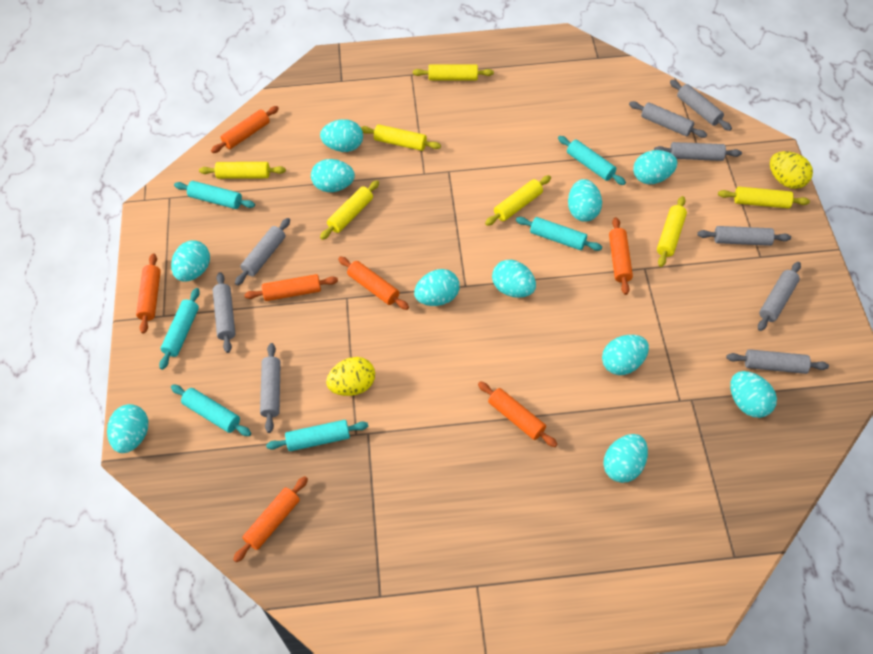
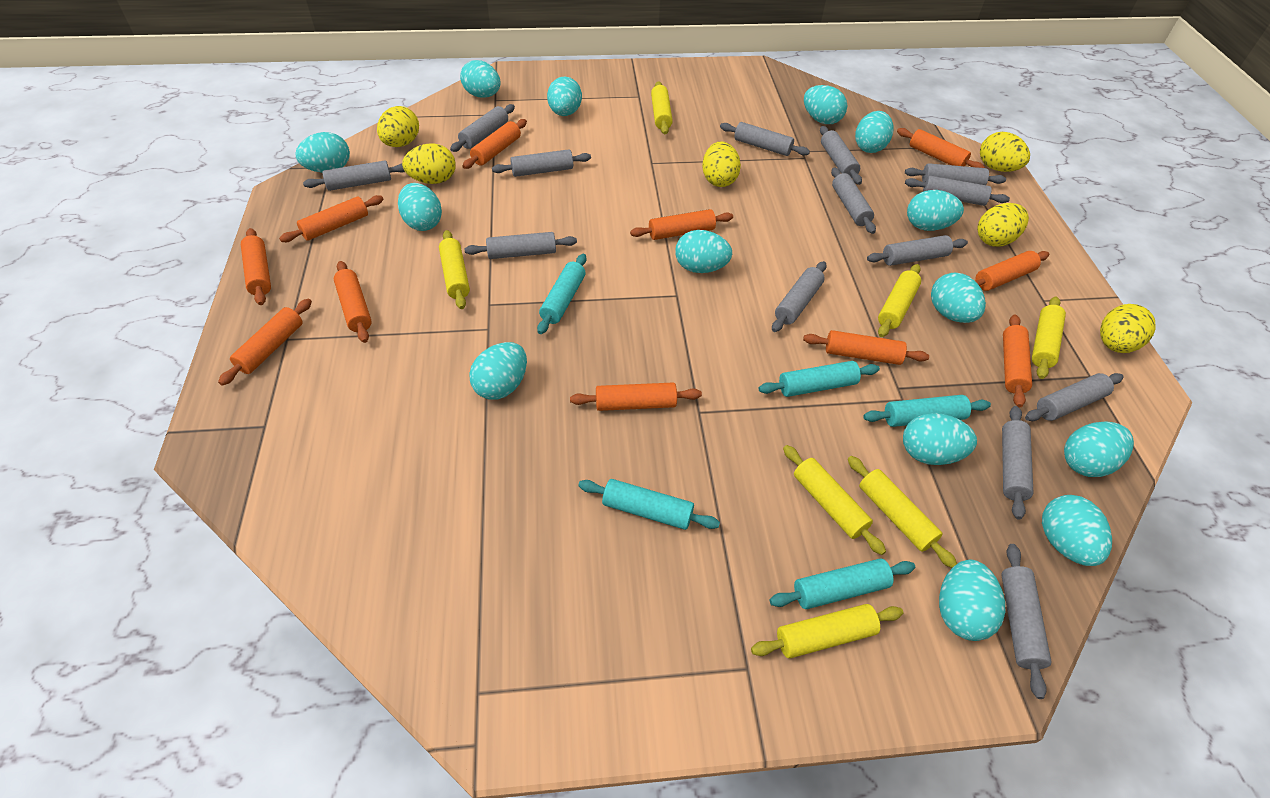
grey rolling pin: [213,272,235,353] [235,218,290,286] [260,343,281,433] [629,101,707,138] [654,142,742,161] [670,80,732,131] [697,226,791,246] [726,349,829,374] [758,262,801,331] = 9 -> [303,160,405,191] [450,104,515,152] [464,232,577,259] [492,149,591,177] [720,122,810,156] [772,261,826,332] [820,126,862,185] [831,167,876,234] [867,235,968,266] [905,163,1006,185] [905,176,1010,206] [1001,544,1052,699] [1002,406,1033,520] [1025,373,1124,421] = 14
orange rolling pin: [136,253,161,334] [211,106,279,153] [233,476,308,562] [244,274,338,301] [338,257,409,310] [478,381,557,447] [609,217,633,295] = 7 -> [218,299,312,386] [241,228,271,305] [279,195,384,242] [334,261,372,343] [462,119,527,169] [570,383,702,411] [630,209,733,240] [803,330,929,365] [897,128,985,168] [975,251,1049,291] [1003,315,1032,407] = 11
turquoise egg: [107,404,148,453] [171,241,210,282] [311,159,355,192] [320,119,363,152] [414,269,460,306] [492,260,536,298] [568,179,602,222] [602,335,649,375] [603,434,648,483] [633,150,678,184] [730,371,777,418] = 11 -> [295,132,350,173] [398,183,442,231] [460,60,500,98] [469,342,527,400] [547,77,582,116] [675,230,732,273] [804,85,847,124] [855,111,893,153] [903,413,977,465] [907,190,964,231] [931,273,986,323] [939,560,1005,641] [1042,495,1112,566] [1064,421,1134,477] = 14
turquoise rolling pin: [159,288,200,370] [171,385,251,436] [174,181,255,209] [266,420,368,451] [516,217,602,251] [558,136,626,185] = 6 -> [537,254,586,334] [578,479,720,530] [759,361,880,397] [770,558,915,609] [863,395,991,427] = 5
yellow egg: [326,357,375,396] [770,151,813,189] = 2 -> [377,106,419,147] [402,143,456,184] [702,141,741,187] [977,203,1029,247] [980,132,1030,172] [1100,304,1156,353] = 6

